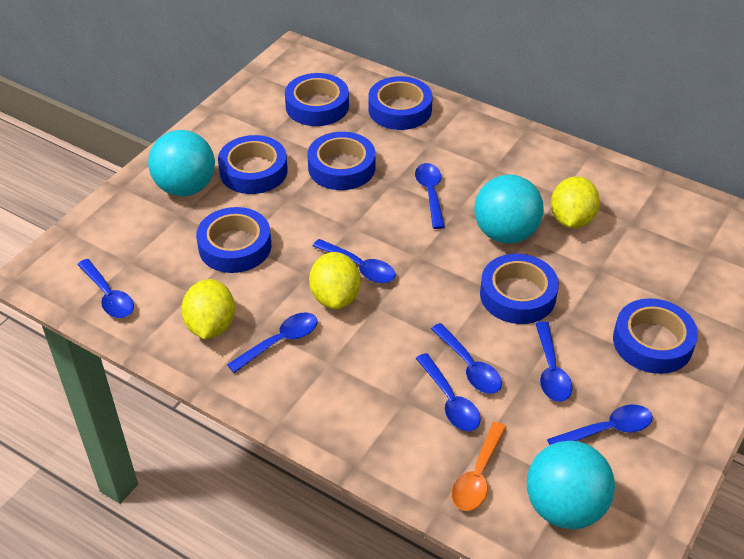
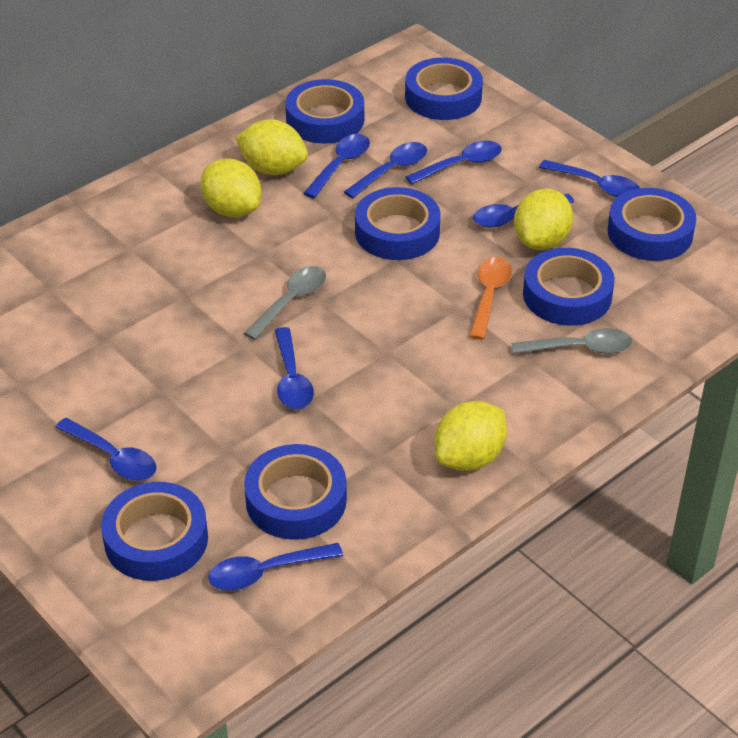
grey spoon: none = 0 -> [244,266,326,340] [512,328,632,354] = 2
turquoise ball: [148,130,215,196] [474,175,544,244] [527,441,615,529] = 3 -> none = 0
yellow lemon: [181,279,235,339] [309,252,361,309] [551,176,600,228] = 3 -> [200,159,262,217] [236,119,308,175] [434,401,507,471] [514,189,573,250] = 4

